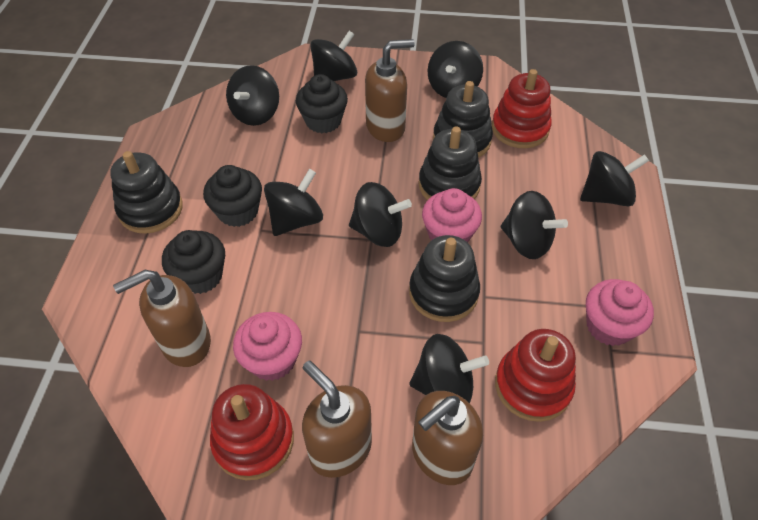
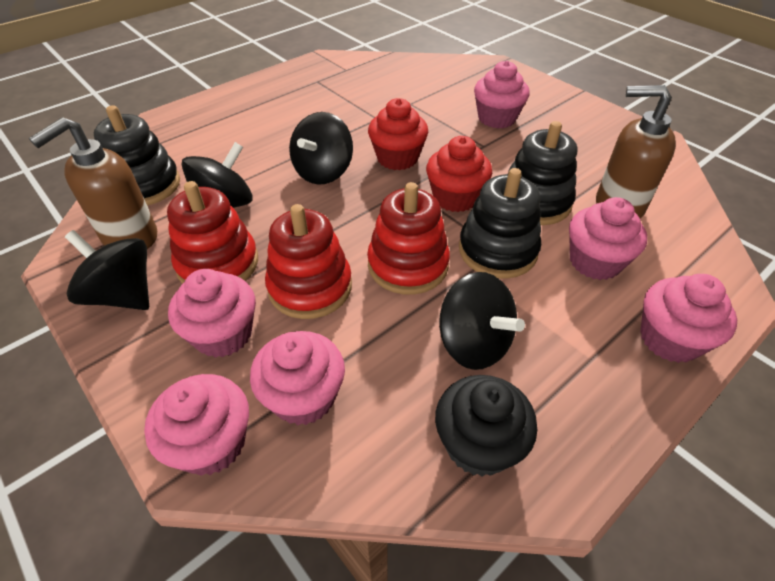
black cupcake: [162,230,225,294] [203,165,262,227] [296,74,348,133] = 3 -> [435,375,537,477] = 1
black spinning top: [226,65,279,126] [264,169,323,236] [310,31,357,81] [349,182,412,247] [409,334,489,403] [428,41,483,98] [501,191,568,259] [580,151,649,206] = 8 -> [65,230,149,310] [181,142,253,208] [289,112,353,185] [439,272,525,370] = 4
black stacking toy: [110,151,183,234] [409,235,480,322] [419,127,482,200] [433,81,493,158] = 4 -> [94,105,180,206] [459,168,541,279] [508,121,577,225] = 3
brown soap dispenser: [113,270,211,367] [302,361,372,478] [365,39,415,142] [412,391,483,485] = 4 -> [29,117,157,249] [596,85,676,218] = 2
pink cupcake: [233,312,302,381] [422,188,482,243] [586,279,654,346] = 3 -> [144,374,249,476] [168,269,256,358] [250,331,345,425] [474,60,530,128] [569,197,647,280] [640,274,737,363] = 6
red cupcake: none = 0 -> [368,98,428,170] [426,136,492,212] = 2

